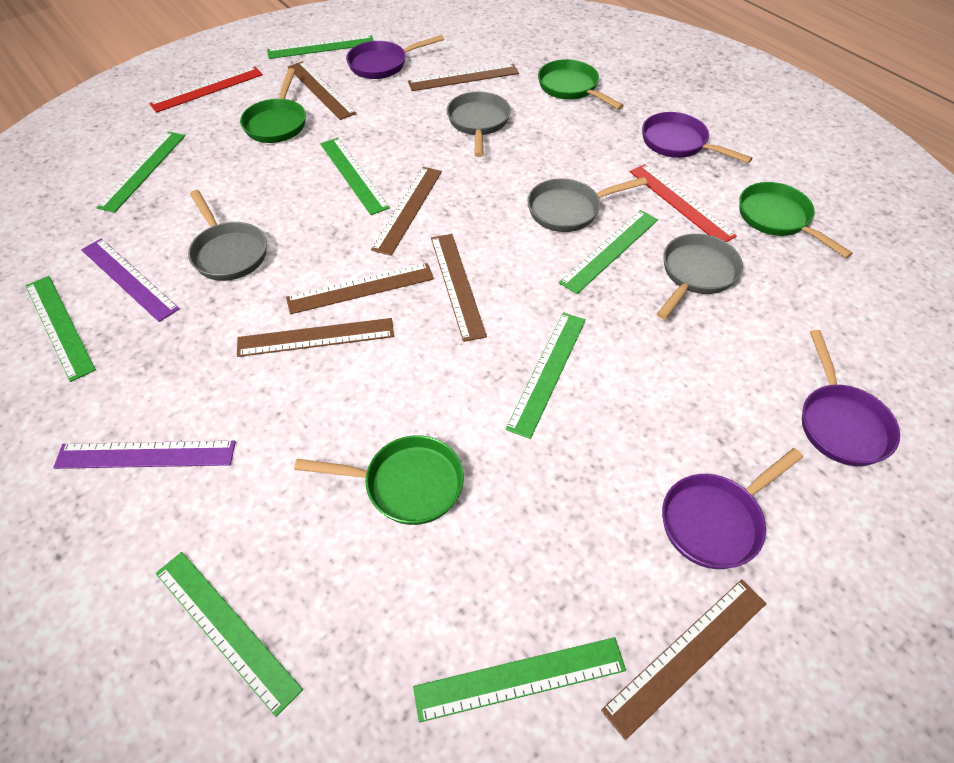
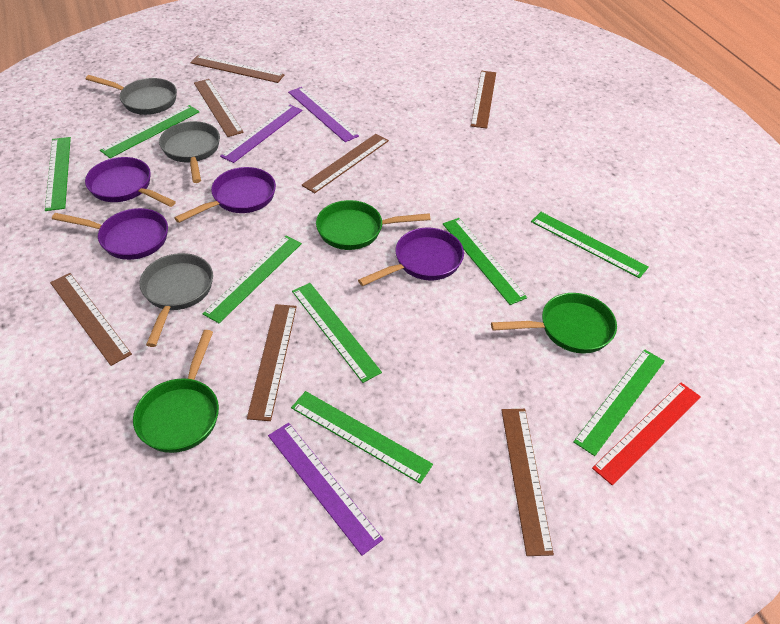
green pan: [240,68,306,143] [294,435,464,525] [538,59,624,110] [739,182,853,258] = 4 -> [133,330,219,453] [316,200,430,250] [491,293,617,354] = 3
grey pan: [188,190,267,281] [447,92,511,157] [527,177,647,232] [657,234,743,319] = 4 -> [86,75,177,115] [139,253,213,347] [159,121,220,183] = 3
purple ruler: [53,441,236,469] [81,239,180,322] = 2 -> [220,104,302,163] [268,423,383,556] [288,87,359,142] = 3
red ruler: [149,66,263,113] [630,164,737,242] = 2 -> [592,383,701,485] = 1

